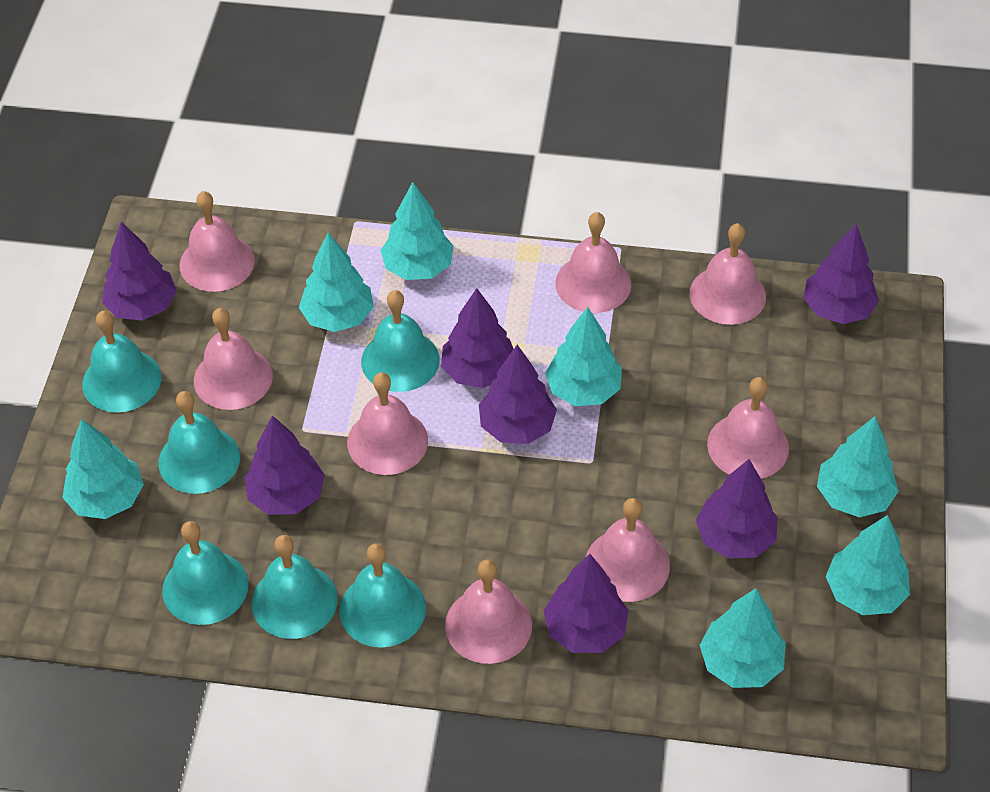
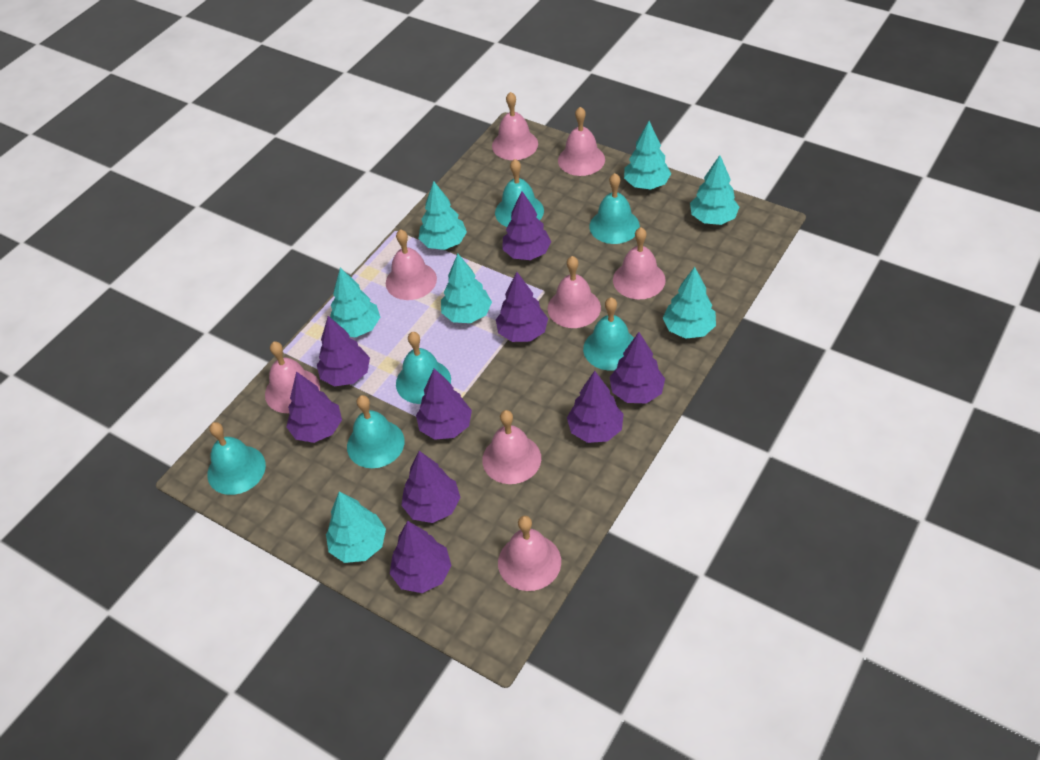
purple tree: [102,222,177,321] [244,415,325,515] [441,288,514,388] [479,345,557,444] [544,554,628,653] [696,459,778,559] [804,224,879,324] = 7 -> [286,371,342,443] [317,316,370,386] [390,521,452,593] [401,451,461,523] [416,368,472,440] [496,272,548,342] [502,191,551,260] [567,371,623,443] [609,332,665,403] = 9

